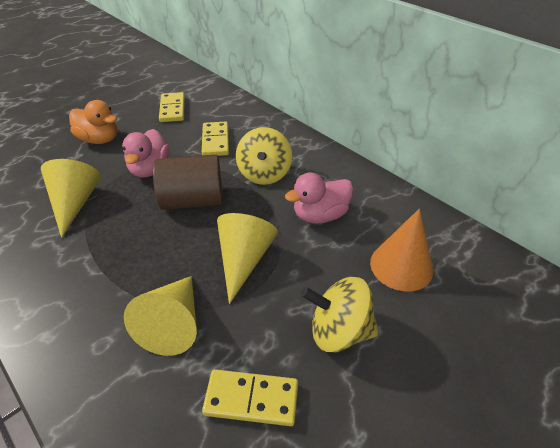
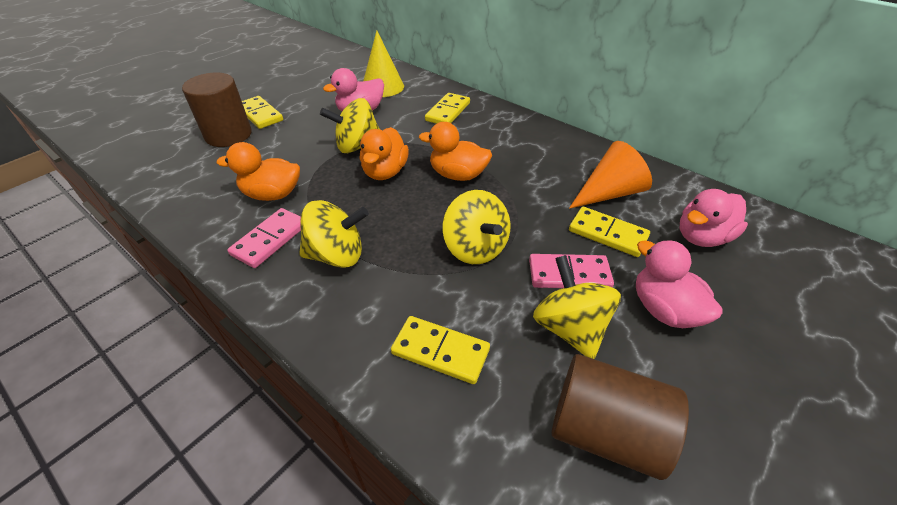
brown cylinder: [153,154,223,210] = 1 -> [182,73,252,147] [552,354,689,480] = 2
orange duck: [69,100,117,144] = 1 -> [217,142,300,201] [360,127,409,180] [419,122,492,181] = 3
pink domino: none = 0 -> [228,208,301,268] [529,254,614,288] = 2
pink duck: [122,129,170,178] [285,173,353,224] = 2 -> [323,68,384,111] [636,240,723,328] [680,189,748,247] = 3
yellow cone: [41,159,101,238] [124,276,197,356] [217,213,278,304] = 3 -> [363,30,404,97] = 1
yellow domino: [159,92,185,122] [202,122,229,156] [202,369,298,426] = 3 -> [242,96,283,129] [391,316,490,384] [425,93,470,124] [569,207,650,257] = 4
yellow spinning top: [236,127,292,185] [301,277,379,352] = 2 -> [299,200,369,268] [320,98,379,153] [442,190,511,264] [533,255,621,359] = 4

